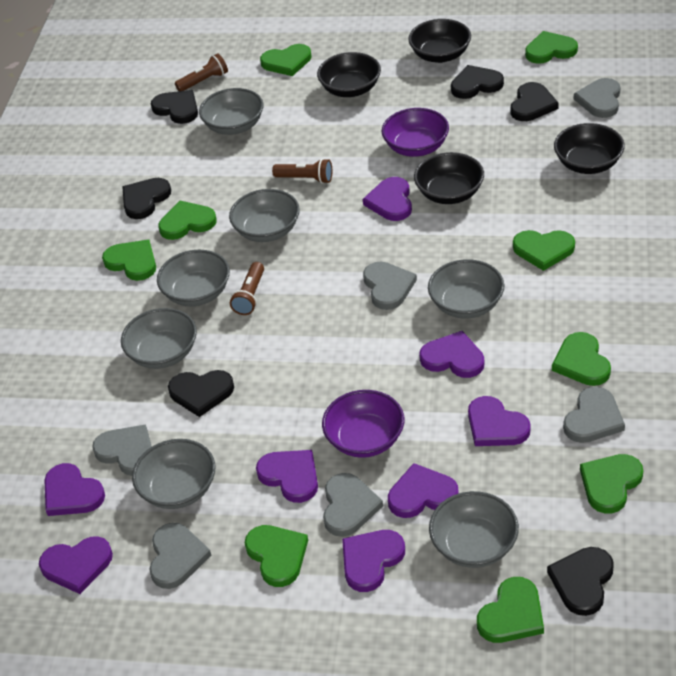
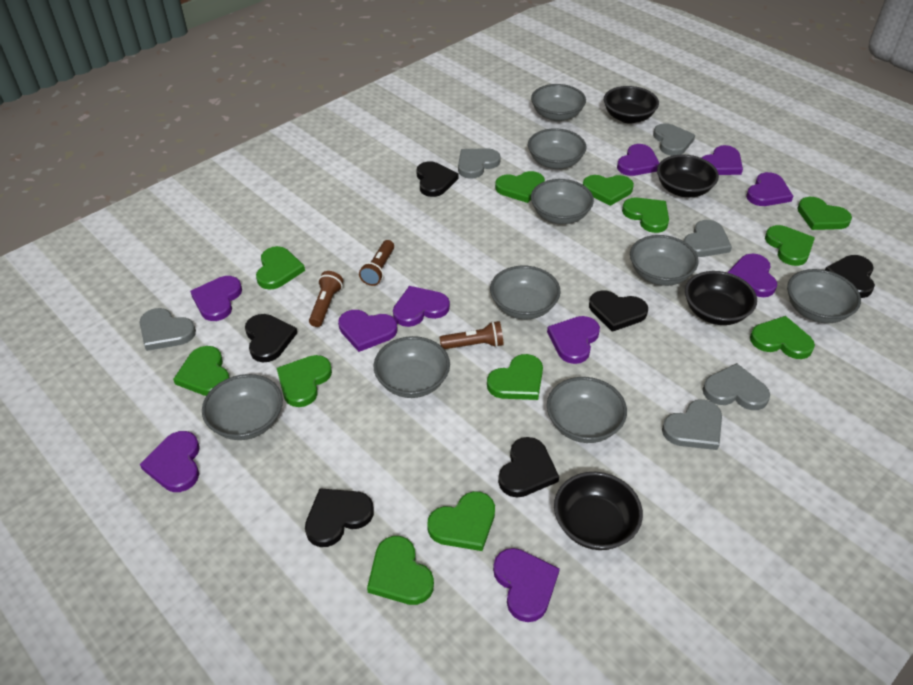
green heart: [102,240,156,281] [158,201,217,240] [245,525,308,587] [260,44,312,76] [477,577,544,643] [513,230,575,271] [525,31,578,64] [552,332,611,386] [580,454,643,514] = 9 -> [173,346,230,396] [256,246,305,290] [277,355,332,407] [367,536,434,605] [427,491,495,551] [487,354,543,400] [495,171,545,203] [583,175,634,206] [622,198,669,233] [750,316,815,359] [765,225,815,266] [797,197,852,230] = 12
grey bowl: [121,308,197,369] [132,439,215,509] [157,250,230,306] [199,88,263,135] [229,189,300,242] [428,259,504,319] [429,491,519,568] = 7 -> [202,374,283,440] [374,336,450,398] [490,265,560,319] [528,128,587,169] [531,84,586,121] [531,179,594,224] [547,377,627,443] [630,235,699,286] [787,269,861,323] = 9
purple bowl: [322,390,404,458] [382,108,449,157] = 2 -> none = 0
purple heart: [39,536,113,594] [44,463,105,516] [256,450,318,503] [342,530,405,592] [363,177,412,221] [388,463,459,518] [419,331,484,378] [468,396,531,446] = 8 -> [140,431,200,492] [190,276,242,321] [338,310,398,352] [393,286,450,327] [493,548,560,622] [547,316,600,364] [617,144,659,176] [702,145,743,175] [727,253,777,297] [746,172,793,206] = 10

